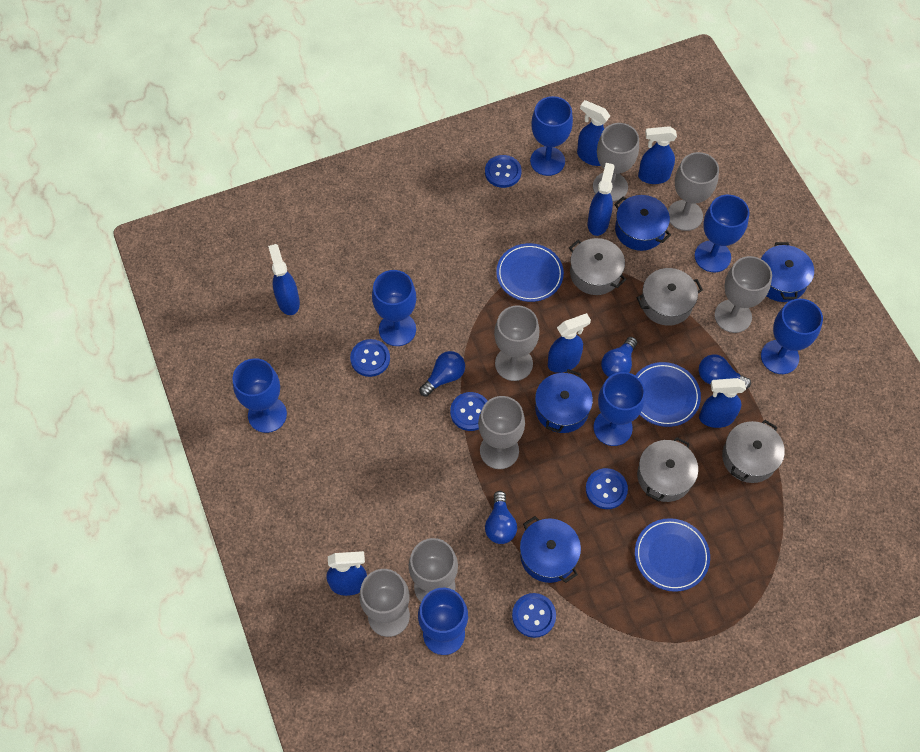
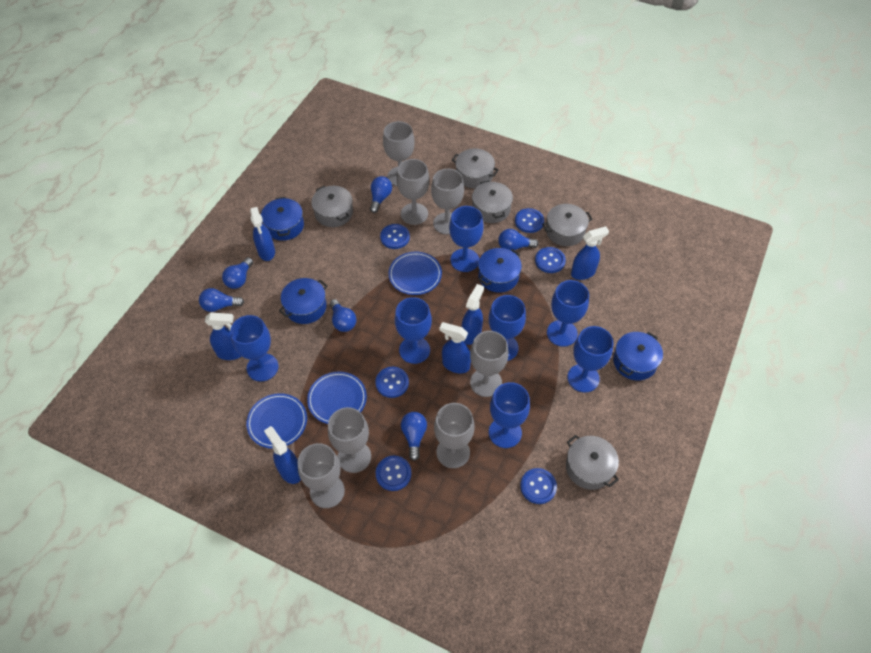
blue button: [350,339,390,377] [450,392,488,431] [485,155,522,188] [512,593,556,638] [586,468,628,509] = 5 -> [375,367,409,398] [376,456,411,491] [380,224,410,249] [515,208,544,233] [520,468,557,504] [535,247,566,273] = 6
blue light bulb: [419,351,465,396] [485,491,517,544] [601,337,637,377] [699,354,751,389] = 4 -> [199,288,244,312] [222,257,253,289] [330,299,357,332] [370,176,392,213] [401,412,427,461] [498,229,538,250] = 6
blue spray bottle: [268,244,300,315] [326,551,367,596] [548,313,591,373] [577,100,610,166] [588,163,615,236] [638,126,677,184] [699,378,746,428] = 7 -> [205,313,242,360] [250,207,275,261] [264,426,301,484] [440,322,471,373] [461,284,484,345] [571,226,609,280] = 6
grey pot: [569,238,626,295] [636,268,703,326] [637,437,698,502] [722,420,785,483] = 4 -> [311,186,353,227] [452,149,498,188] [472,180,513,223] [542,204,592,246] [566,435,619,490] = 5

